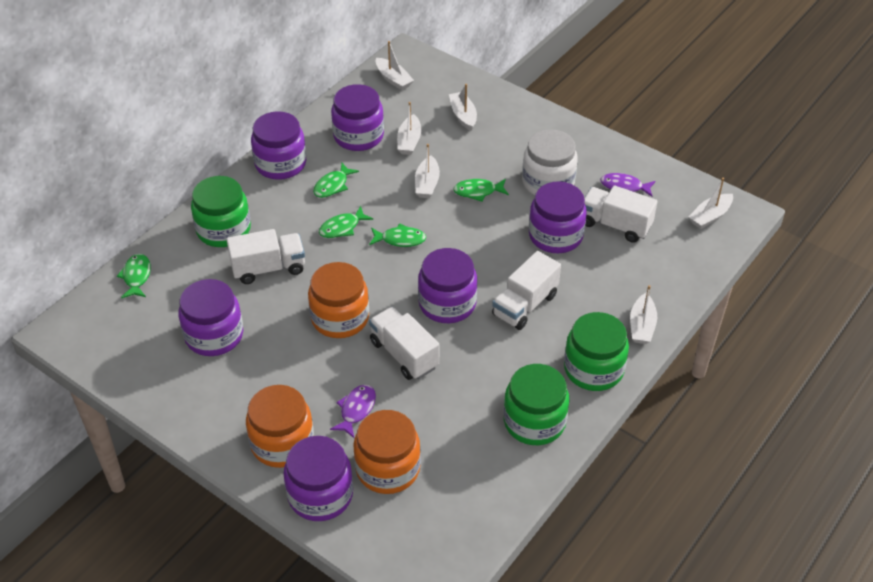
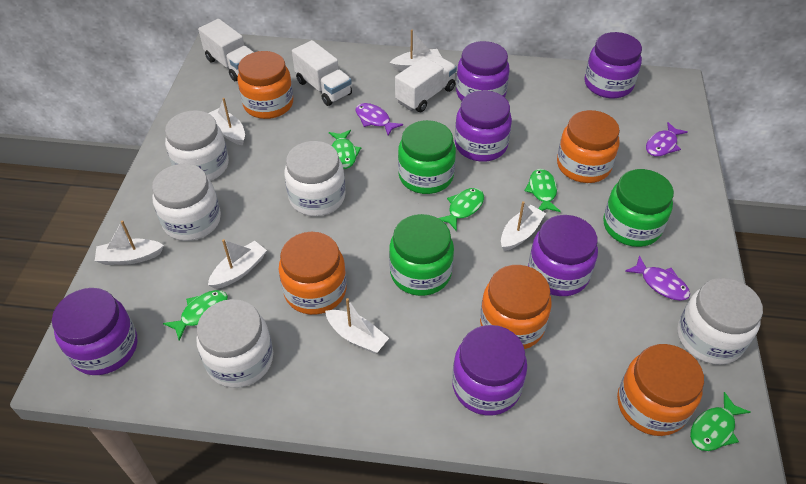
orange jar: [246,385,314,468] [308,262,369,338] [354,410,421,494] = 3 -> [237,51,294,119] [279,232,347,315] [480,265,552,349] [557,110,620,183] [617,344,704,436] = 5
purple fish: [330,385,376,438] [600,173,655,197] = 2 -> [355,103,403,136] [625,256,690,301] [646,122,688,156] = 3
white jar: [522,129,578,195] = 1 -> [152,164,221,241] [165,110,229,181] [196,299,273,388] [284,141,346,216] [677,278,763,365] = 5
white truck: [227,229,305,284] [369,307,439,380] [492,251,561,330] [584,186,657,243] = 4 -> [198,19,254,81] [292,40,352,106] [395,56,457,112] = 3

